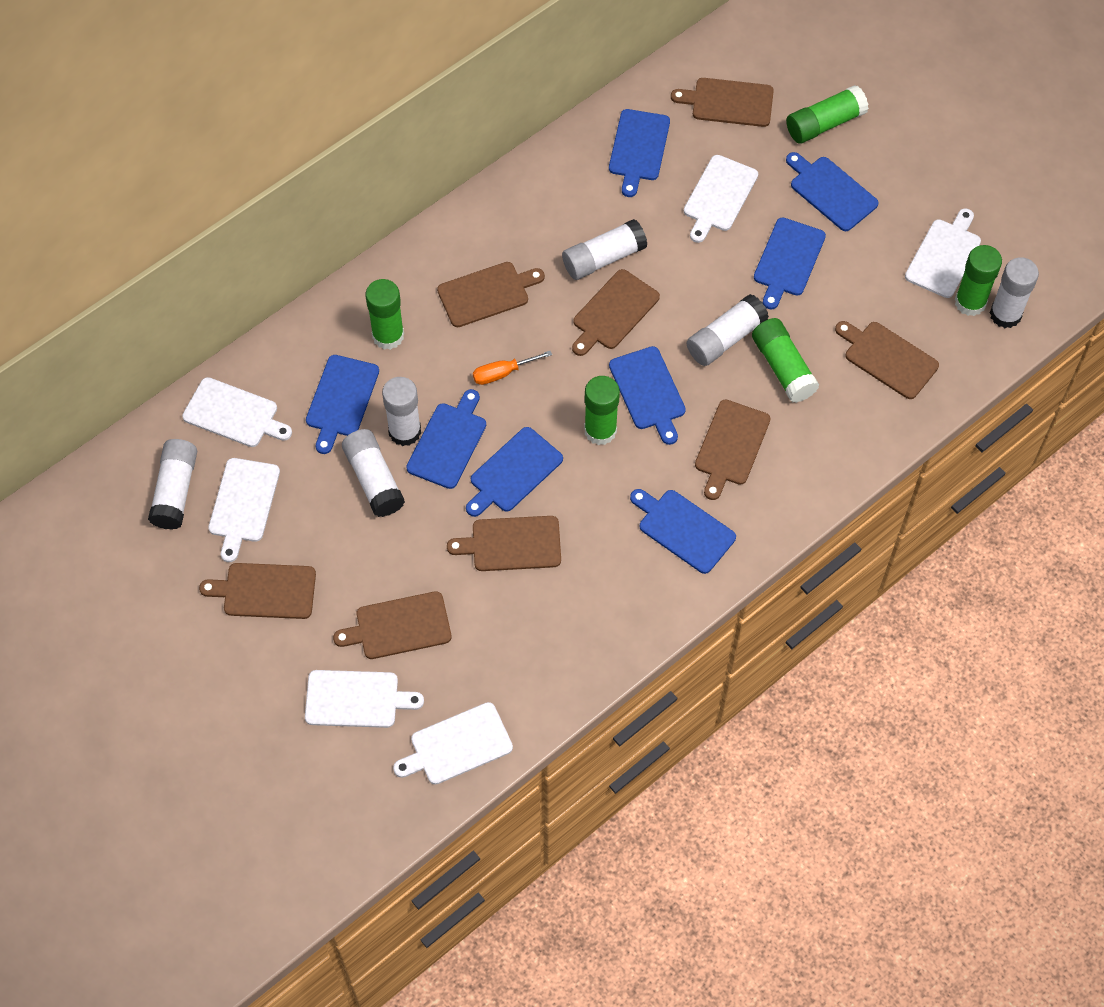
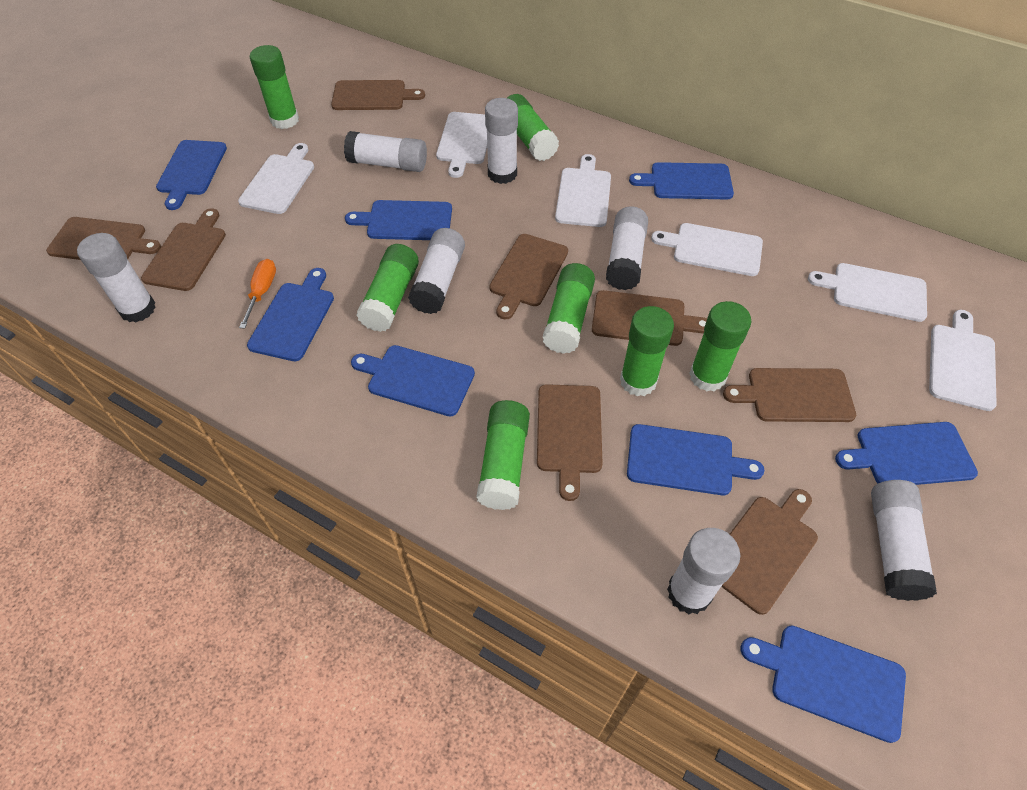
green glue stick: [366,279,404,350] [584,376,620,445] [752,318,819,403] [786,85,869,144] [955,245,1002,316] = 5 -> [250,45,299,129] [356,244,419,332] [476,400,530,510] [507,94,559,161] [542,263,595,354] [620,306,674,396] [689,301,752,391] = 7
white glue stick: [148,439,197,530] [342,429,405,517] [382,377,421,446] [562,219,647,280] [686,294,769,366] [990,257,1039,328] = 6 -> [77,233,156,322] [344,131,427,172] [408,228,465,314] [485,98,518,184] [606,206,648,290] [667,528,740,615] [871,480,937,601] = 7

